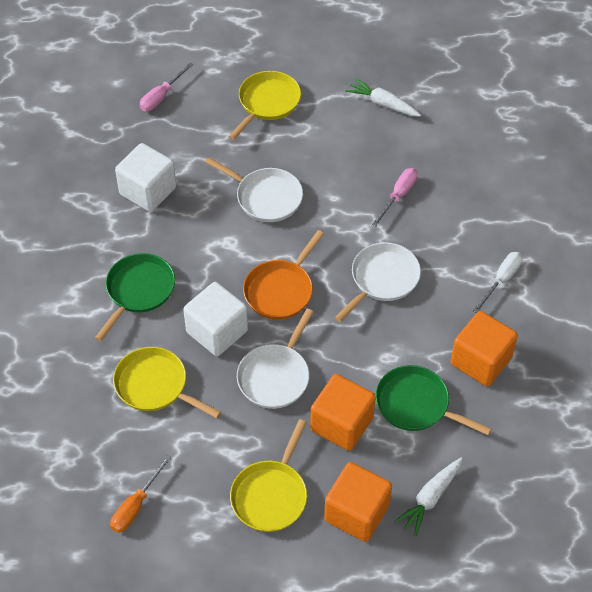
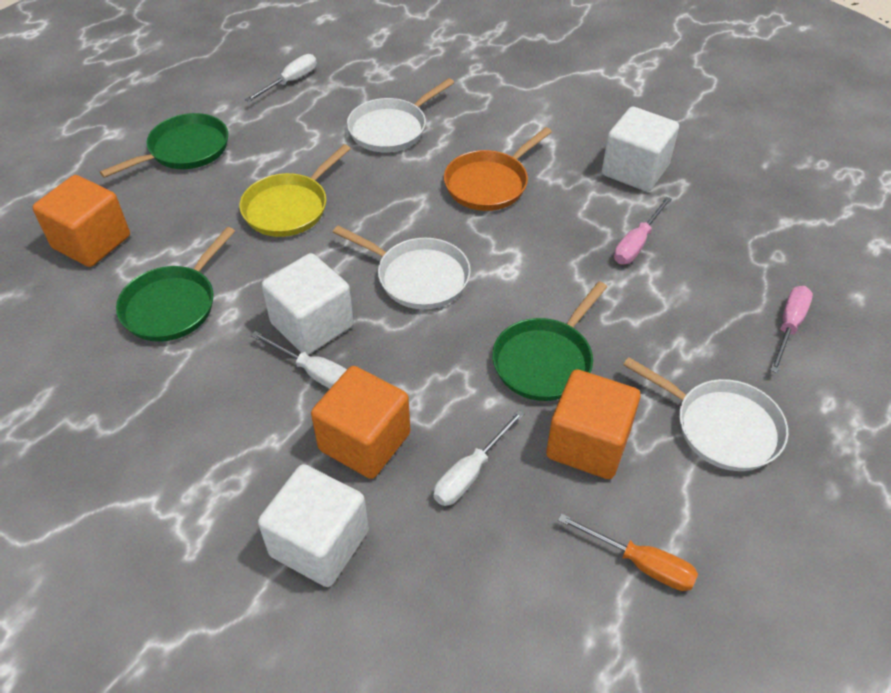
green pan: [95,253,175,341] [375,365,492,435] = 2 -> [100,113,228,178] [116,227,235,342] [492,281,607,401] = 3
white carrot: [346,78,421,117] [395,458,463,536] = 2 -> none = 0
white cube: [115,143,176,212] [183,282,248,356] = 2 -> [258,464,369,587] [262,253,354,355] [602,107,679,192] = 3
white screwdriver: [473,252,523,313] = 1 -> [245,54,317,102] [251,331,347,389] [434,410,525,506] = 3
yellow pan: [113,347,221,418] [228,71,301,140] [230,419,307,532] = 3 -> [240,144,351,237] = 1

